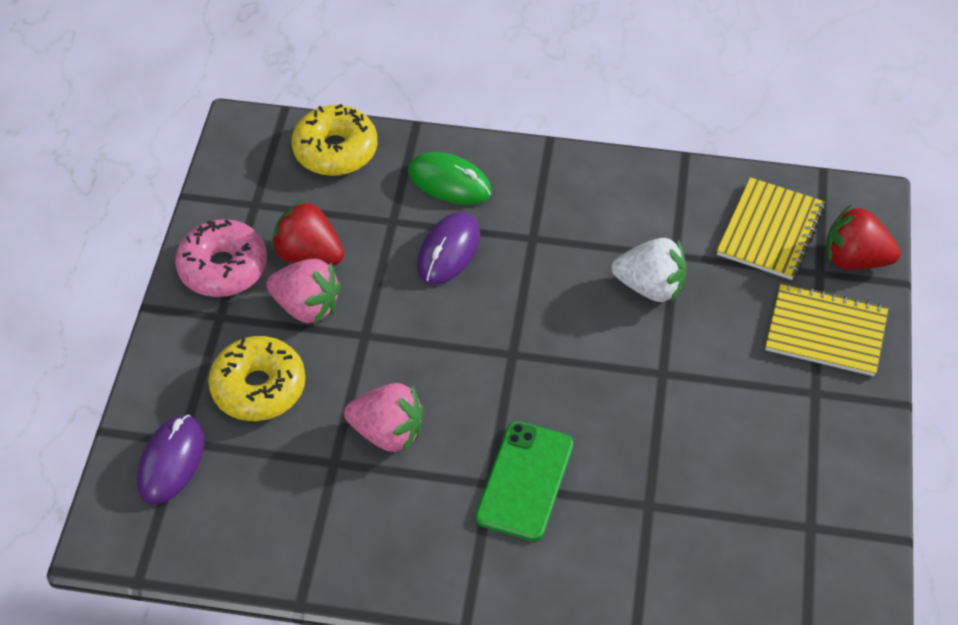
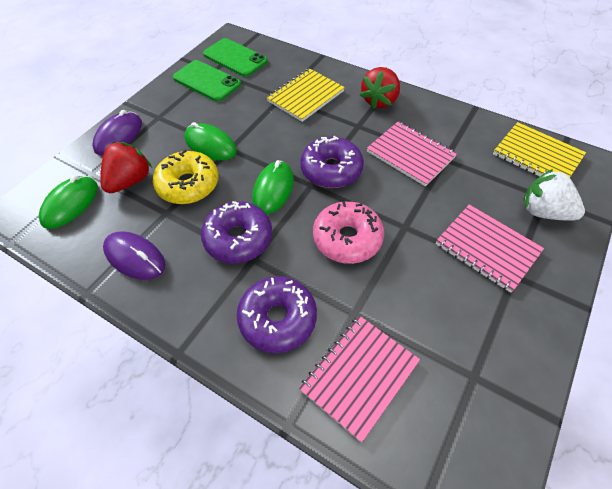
green mouse: [408,152,492,205] = 1 -> [39,176,98,229] [184,122,237,160] [252,160,294,214] = 3
green phone: [476,421,573,541] = 1 -> [173,60,241,101] [203,38,268,77] = 2
pink notebook: none = 0 -> [299,316,420,442] [367,121,457,187] [436,204,544,293] = 3
pink strawberry: [266,259,341,325] [344,383,423,453] = 2 -> none = 0
purple donut: none = 0 -> [201,201,272,263] [237,276,317,353] [300,136,364,188] = 3
yellow donut: [208,336,305,421] [292,104,378,176] = 2 -> [153,150,219,204] = 1

